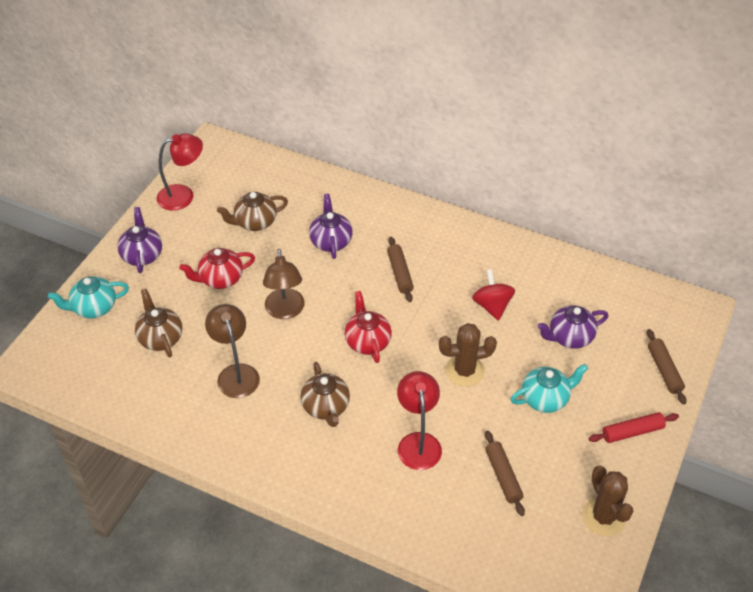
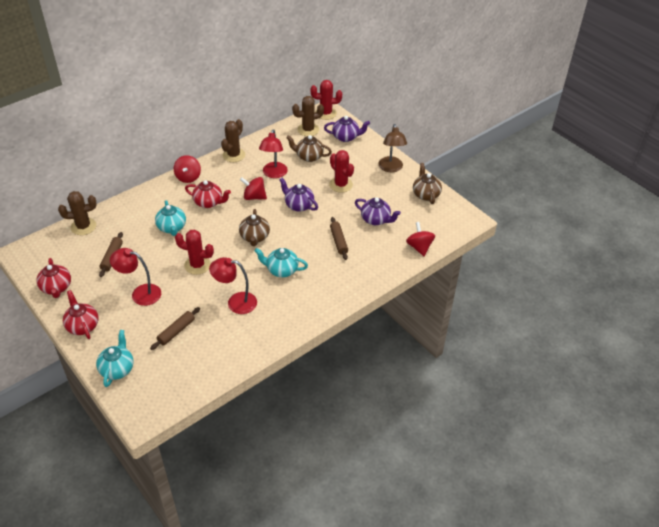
brown cactus: [439,323,497,387] [582,466,633,536] = 2 -> [58,191,97,235] [221,119,245,162] [292,96,324,136] = 3
brown lamp: [205,304,260,398] [263,249,305,319] = 2 -> [379,124,407,172] = 1
red cactus: none = 0 -> [175,230,214,275] [311,80,342,120] [329,150,354,193] = 3
red lamp: [157,133,203,211] [397,371,442,470] = 2 -> [110,248,161,306] [209,257,257,314] [259,129,288,178] = 3
red rolling pin: [589,412,679,443] = 1 -> none = 0
red spinning top: [472,269,515,321] = 1 -> [174,155,201,183] [240,177,267,200] [406,222,435,256] = 3
red teapot: [179,248,255,289] [345,291,392,363] = 2 -> [36,258,71,298] [63,290,99,339] [185,180,231,208] = 3
turquoise teapot: [48,276,129,318] [510,364,588,413] = 2 -> [96,330,134,387] [155,200,186,236] [254,248,308,277] = 3

